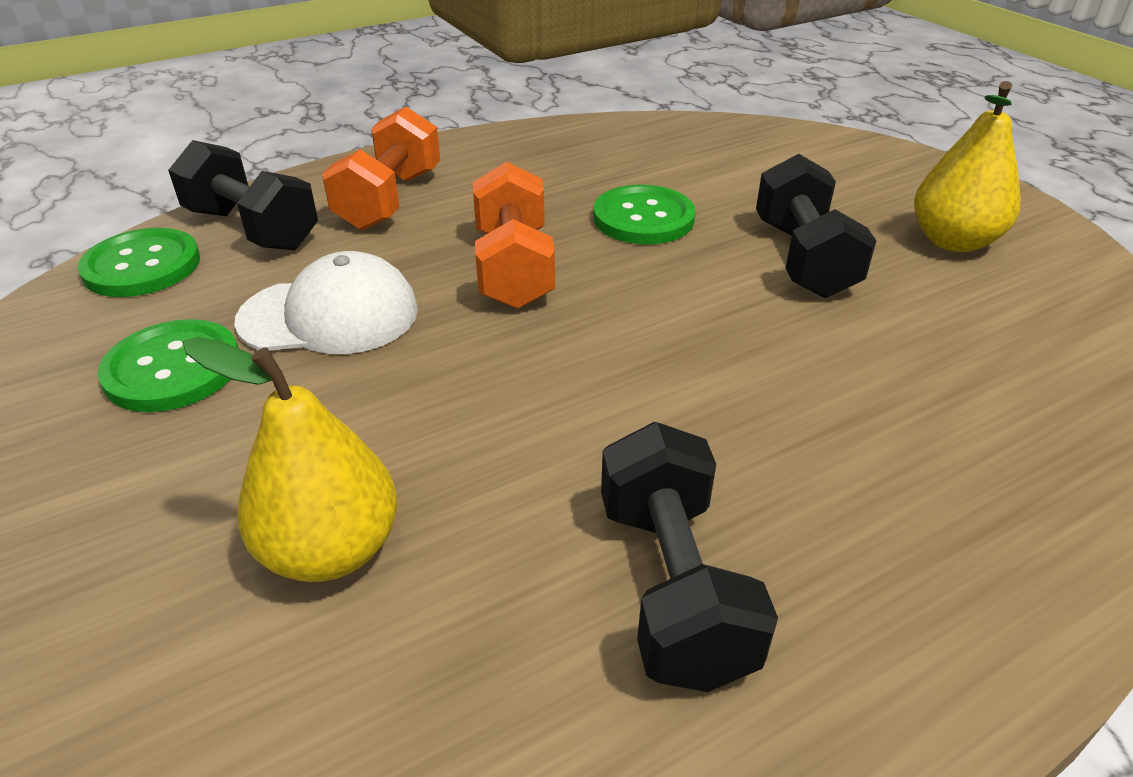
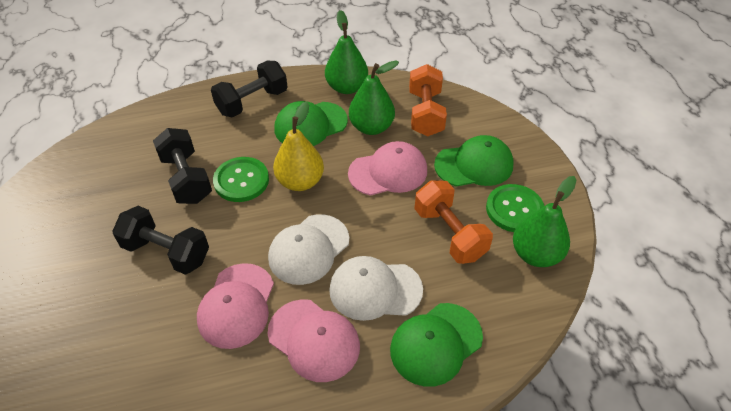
green button: [78,228,200,297] [97,319,238,412] [593,185,695,244] = 3 -> [213,157,269,202] [486,184,544,232] = 2
green cap: none = 0 -> [275,101,348,146] [390,303,483,387] [434,135,514,187] = 3
green pear: none = 0 -> [325,10,368,94] [349,60,399,135] [513,176,576,267] = 3
pink cap: none = 0 -> [197,263,274,349] [268,299,360,382] [348,141,427,196] = 3
white cap: [234,251,418,354] = 1 -> [268,214,349,285] [329,256,423,321] = 2
yellow pear: [183,337,397,582] [914,81,1021,252] = 2 -> [273,102,324,191] = 1

